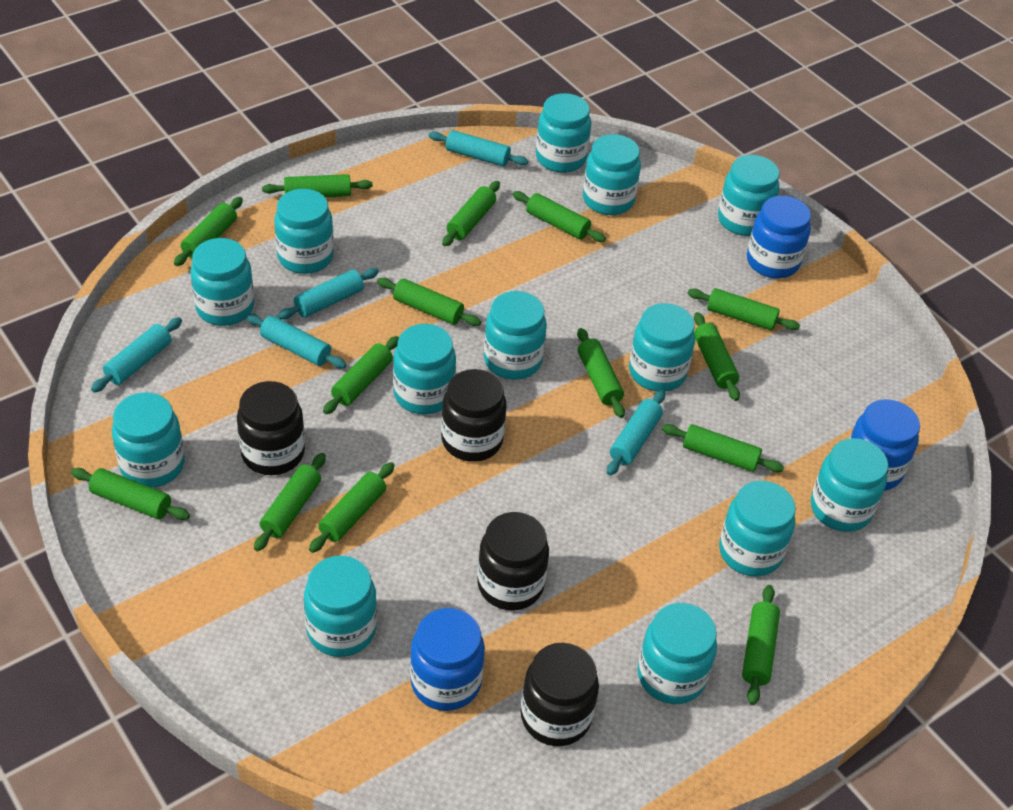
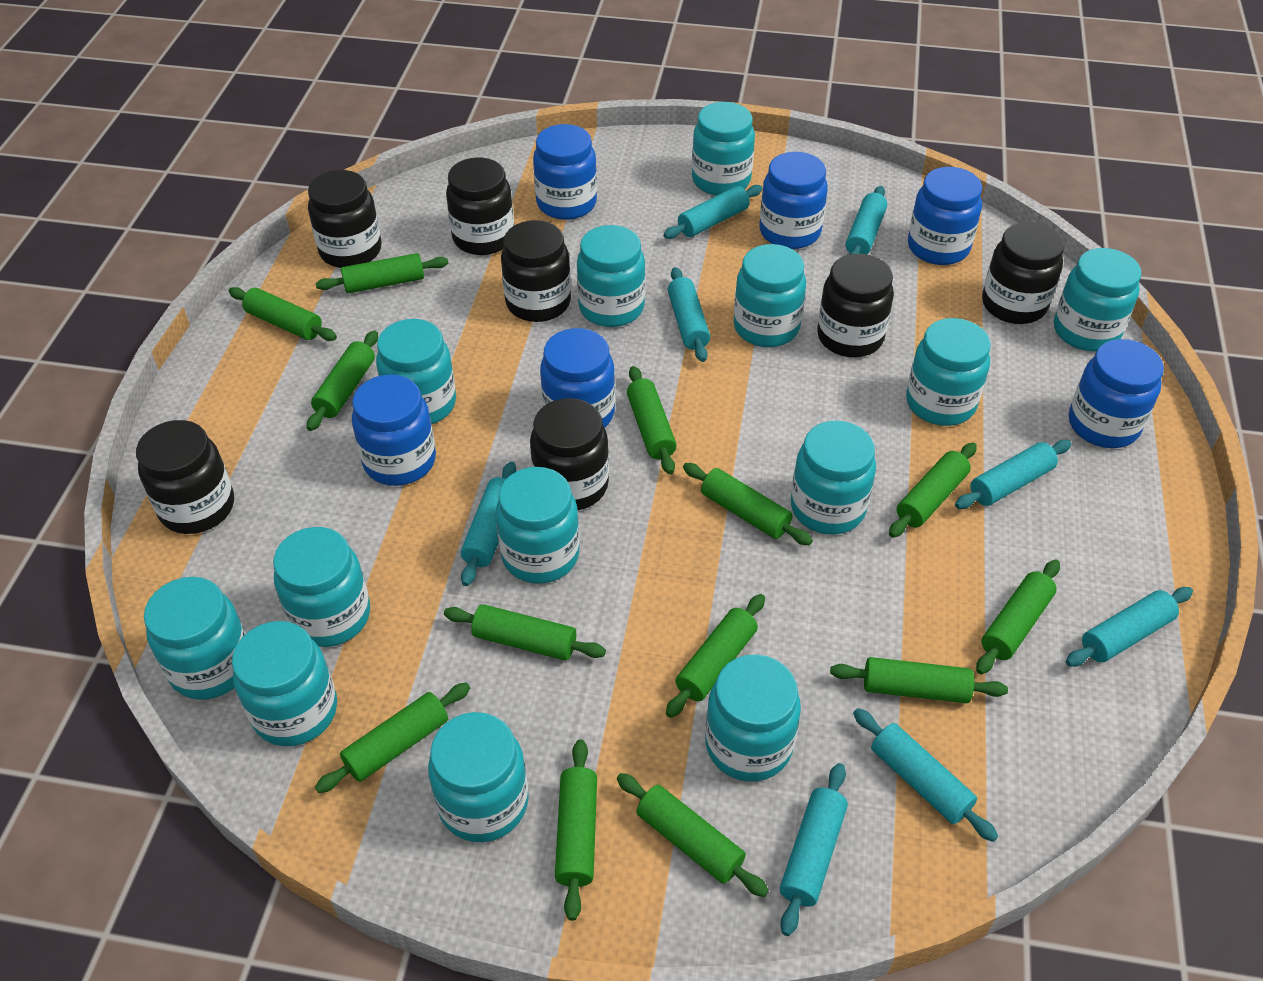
black jar: [237,381,305,475] [441,369,507,462] [477,512,549,611] [521,643,599,746] = 4 -> [136,420,234,534] [308,170,382,268] [446,158,514,255] [501,220,571,322] [530,398,609,510] [817,254,894,357] [982,222,1064,324] = 7
blue jar: [410,608,485,711] [747,196,811,278] [850,399,920,491] = 3 -> [352,374,436,486] [533,124,597,220] [540,328,615,428] [759,152,828,249] [908,167,982,265] [1069,339,1164,448] = 6
green rolling pin: [71,468,190,520] [174,197,243,266] [254,453,326,551] [262,174,373,197] [309,462,394,553] [323,336,399,414] [377,278,481,326] [442,181,500,246] [513,191,606,242] [577,328,625,418] [662,424,784,472] [687,288,800,331] [694,312,740,401] [742,585,780,705] = 14 -> [229,287,337,341] [307,331,378,431] [315,683,470,793] [316,253,448,293] [444,604,606,660] [555,739,597,921] [617,773,769,897] [627,366,677,474] [666,594,765,718] [683,463,813,545] [830,657,1008,703] [889,442,977,538] [976,560,1060,675] = 13
turquoise rolling pin: [91,317,182,393] [246,314,346,368] [277,268,379,320] [429,130,528,167] [607,390,665,476] = 5 -> [461,462,516,586] [663,185,763,239] [668,267,710,362] [780,763,848,936] [846,186,887,255] [853,708,998,842] [955,440,1072,509] [1066,587,1193,667] = 8

